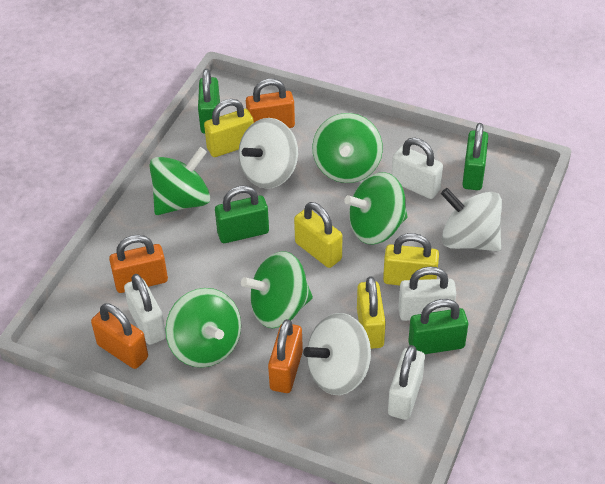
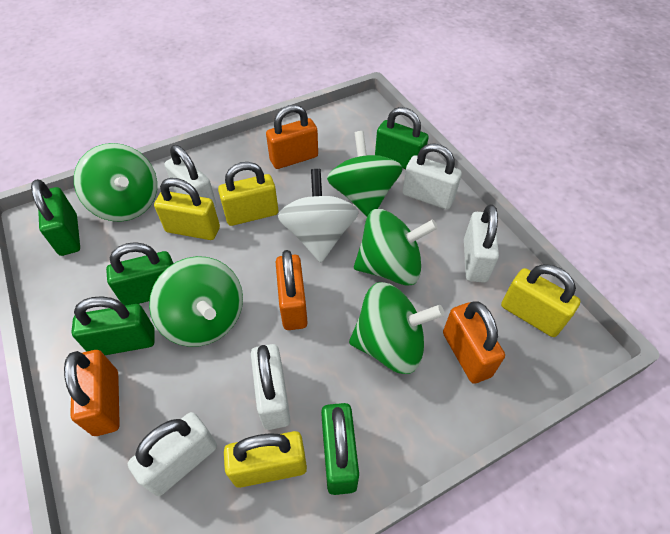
green padlock: [198,69,220,134] [215,186,269,243] [408,299,468,354] [462,123,488,190] = 4 -> [31,179,80,256] [71,296,155,355] [106,242,174,306] [321,403,359,495] [375,107,429,169] = 5
white padlock: [124,274,166,345] [388,345,425,420] [392,138,443,199] [399,267,456,321] = 4 -> [128,412,217,496] [165,145,217,208] [251,344,291,430] [402,143,462,209] [464,204,499,283] = 5
white spinning top: [238,118,298,189] [303,313,371,395] [441,188,502,251] = 3 -> [278,169,359,262] = 1

